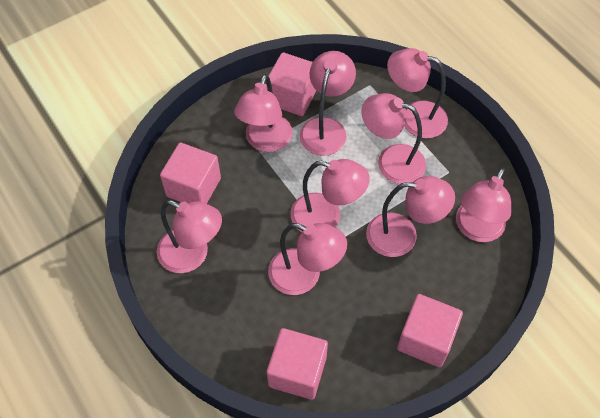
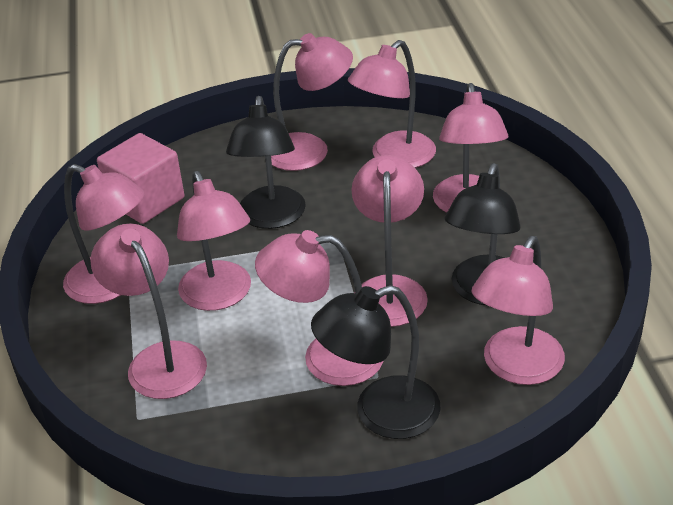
black lamp: none = 0 -> [226,96,306,229] [311,285,441,439] [444,163,521,305] = 3
pink cube: [160,143,221,204] [266,53,317,116] [267,328,328,400] [397,294,463,367] = 4 -> [97,133,184,224] = 1

